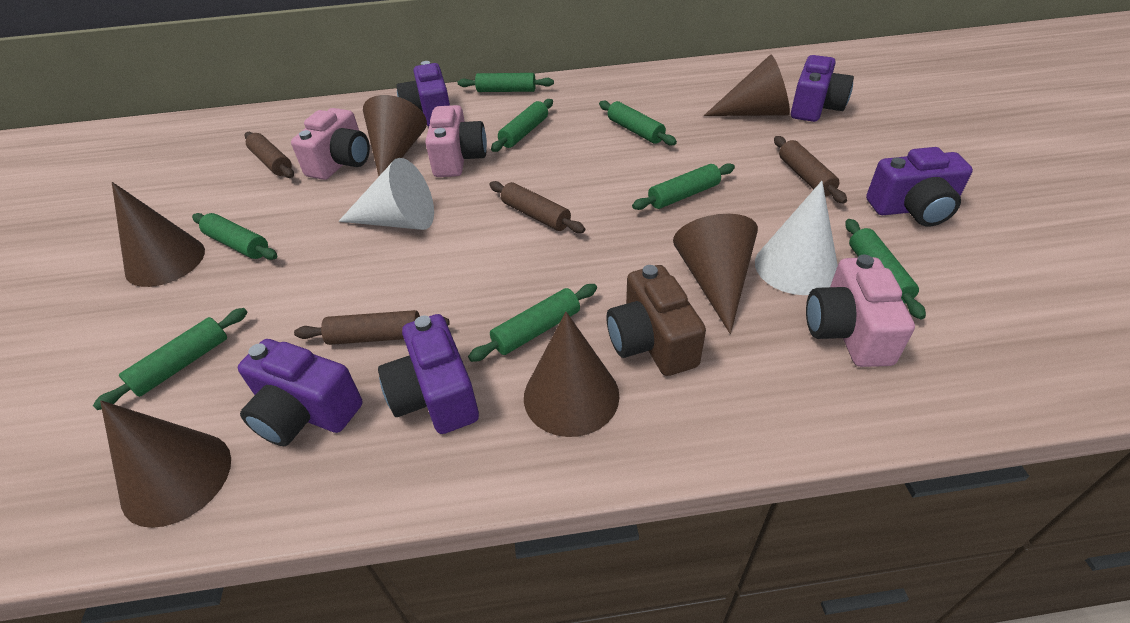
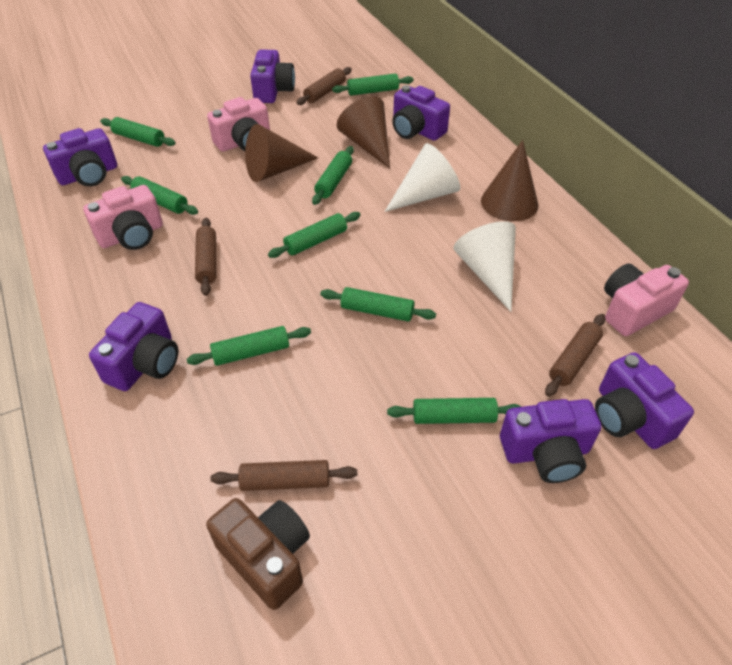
brown cone: [100,401,231,528] [112,182,205,287] [363,95,427,176] [524,312,619,437] [673,214,758,334] [704,55,790,116] = 6 -> [245,124,318,182] [337,96,390,169] [481,140,538,221] = 3
purple camera: [238,339,362,446] [378,314,479,434] [396,61,450,127] [791,55,854,122] [866,147,973,226] = 5 -> [43,128,117,186] [89,302,178,391] [250,50,295,103] [392,85,450,141] [500,399,601,483] [595,352,694,449] = 6

